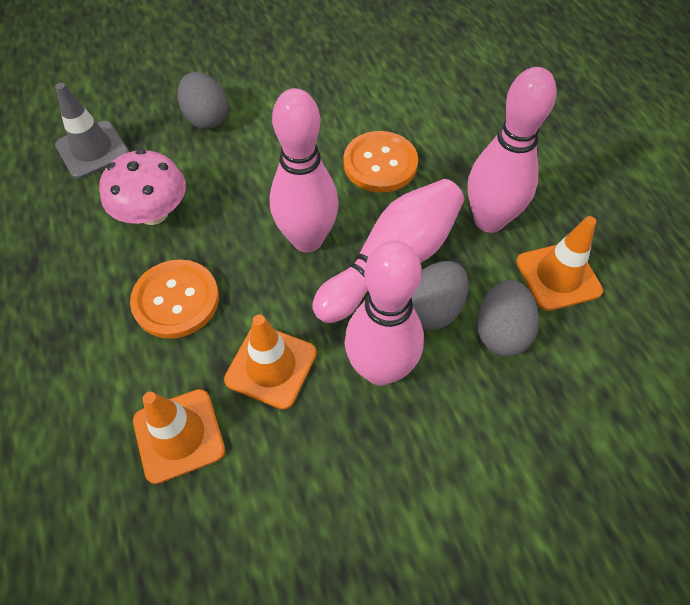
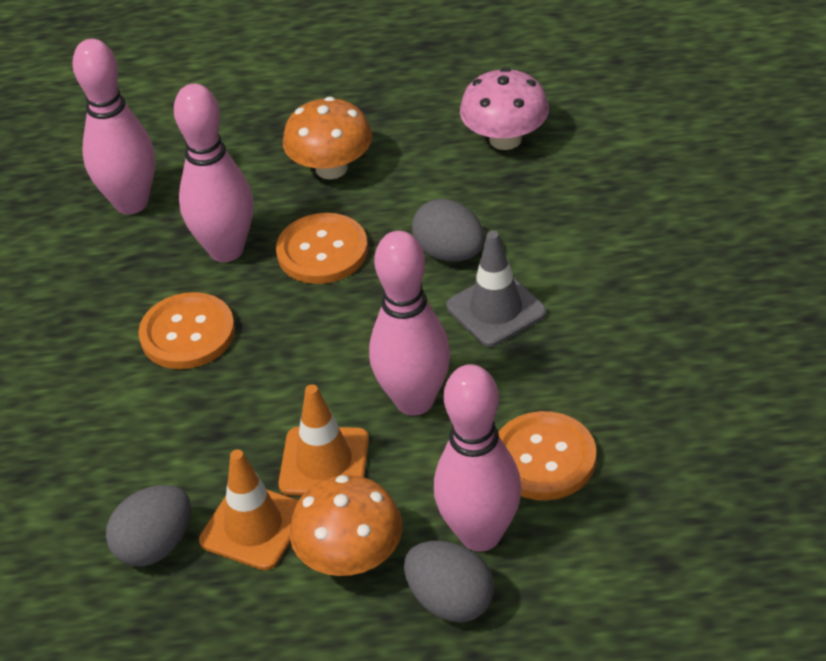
orange button: [130,259,219,339] [343,131,418,192] = 2 -> [138,292,235,369] [276,213,368,284] [498,411,596,500] = 3
orange mushroom: none = 0 -> [283,97,372,179] [290,475,402,576] = 2
orange traffic cone: [133,389,225,484] [224,315,317,410] [516,216,603,311] = 3 -> [199,449,299,570] [278,384,369,496] = 2

